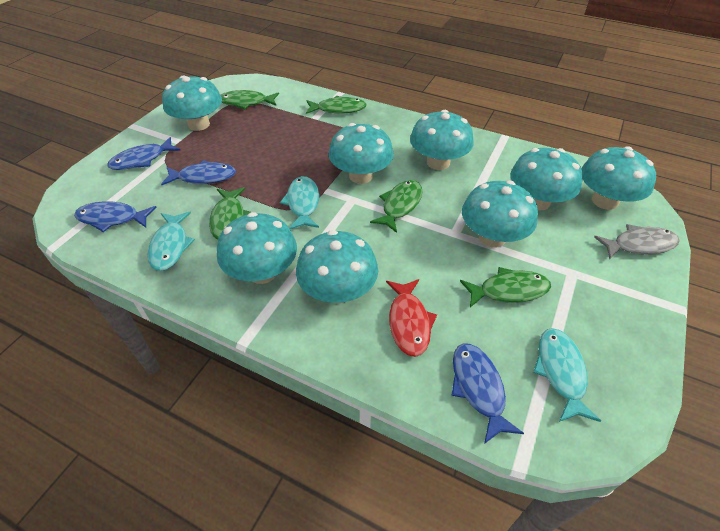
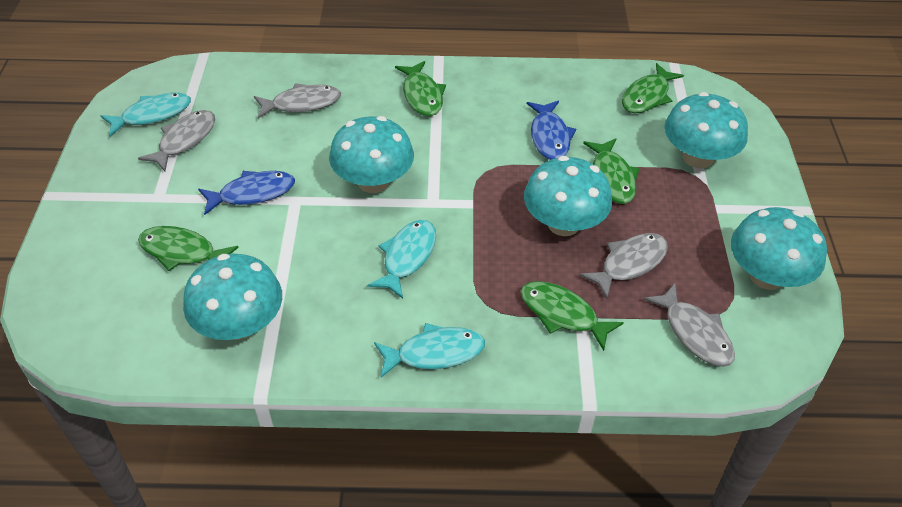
blue fish: [74,201,157,232] [108,137,181,170] [161,160,236,185] [451,343,524,444] = 4 -> [198,171,295,215] [527,101,576,160] = 2
grey fish: [594,224,680,260] = 1 -> [138,110,215,171] [254,83,341,119] [579,233,668,299] [644,283,735,367] = 4
red fish: [386,279,437,357] = 1 -> none = 0
turquoise mushroom: [162,75,222,131] [217,212,297,284] [296,230,378,304] [329,123,394,184] [410,110,474,170] [462,181,538,247] [510,148,583,211] [582,146,656,210] = 8 -> [183,254,282,340] [329,116,414,193] [524,156,612,236] [664,92,748,168] [731,207,827,290] = 5

